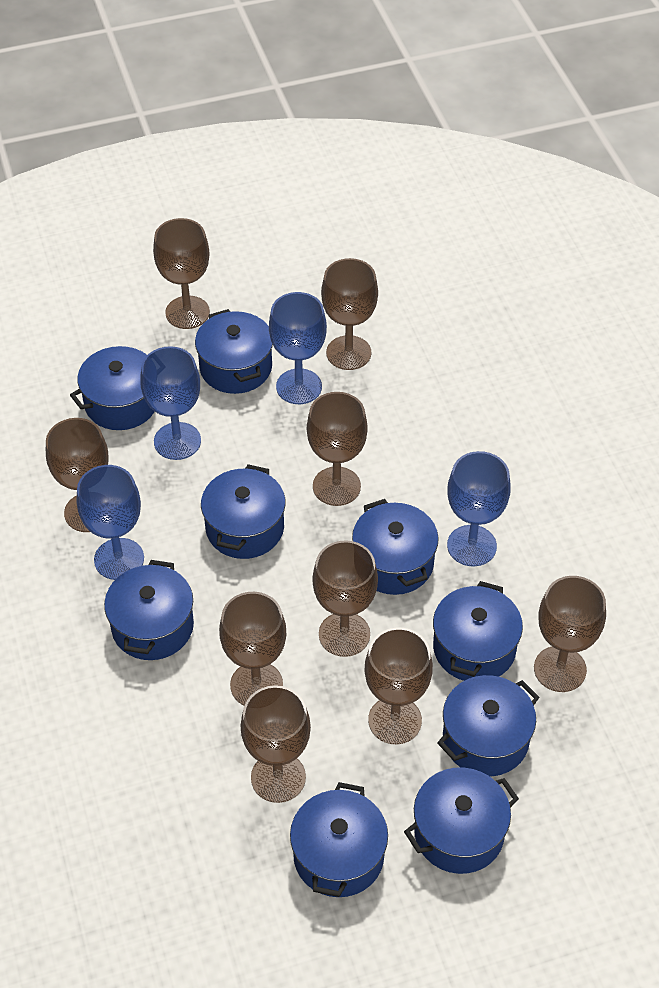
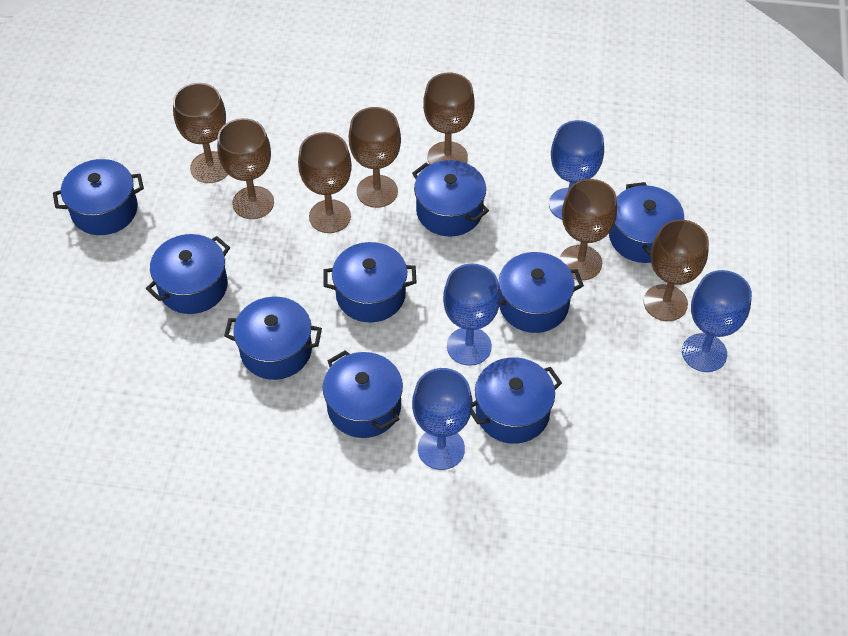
brown goblet: [46,418,109,532] [153,218,210,329] [219,592,286,706] [241,685,311,803] [307,392,368,506] [312,540,378,657] [321,258,378,370] [365,628,433,744] [534,576,606,692] = 9 -> [173,83,228,183] [217,118,274,219] [298,132,352,233] [349,107,401,208] [423,73,475,165] [560,179,617,280] [644,220,709,321] = 7

